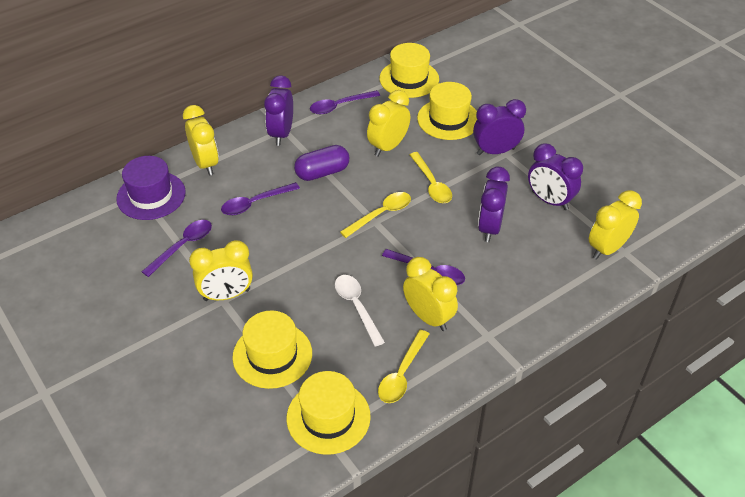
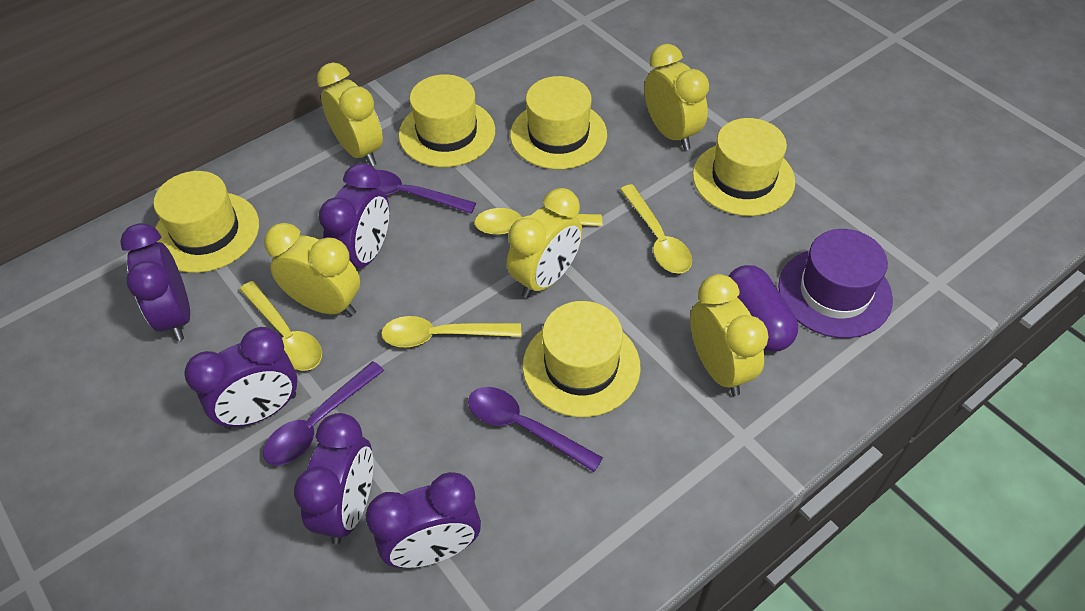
purple clock: [264,75,293,146] [473,99,526,155] [478,167,510,242] [528,143,583,210] = 4 -> [120,223,190,341] [184,327,297,429] [294,413,373,545] [319,163,389,268] [366,472,481,568] = 5
purple spoon: [142,220,212,277] [221,182,300,215] [310,90,380,114] [382,249,465,285] = 4 -> [263,361,384,466] [377,170,476,214] [468,387,603,472] = 3
white spoon: [335,275,385,347] = 1 -> none = 0
yellow hat: [233,311,312,389] [286,371,371,455] [380,43,439,98] [417,82,477,140] = 4 -> [154,171,259,273] [399,74,495,167] [510,76,607,169] [523,301,641,417] [693,118,795,216] = 5
yellow spoon: [340,192,411,238] [378,330,429,403] [410,152,452,203] = 3 -> [240,281,322,371] [381,316,521,347] [474,208,603,235] [620,184,692,274] = 4

